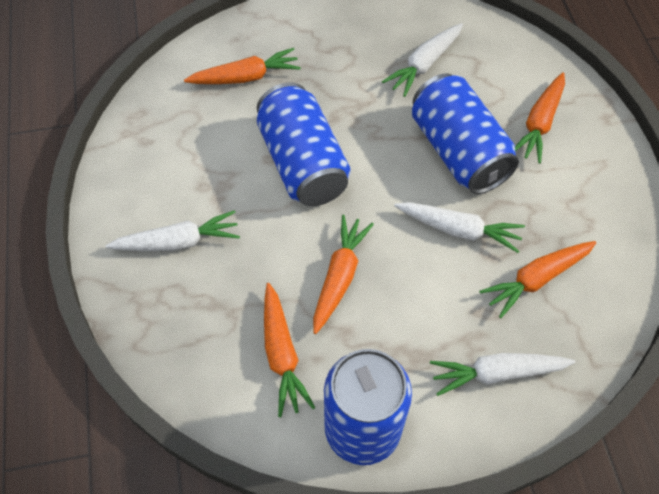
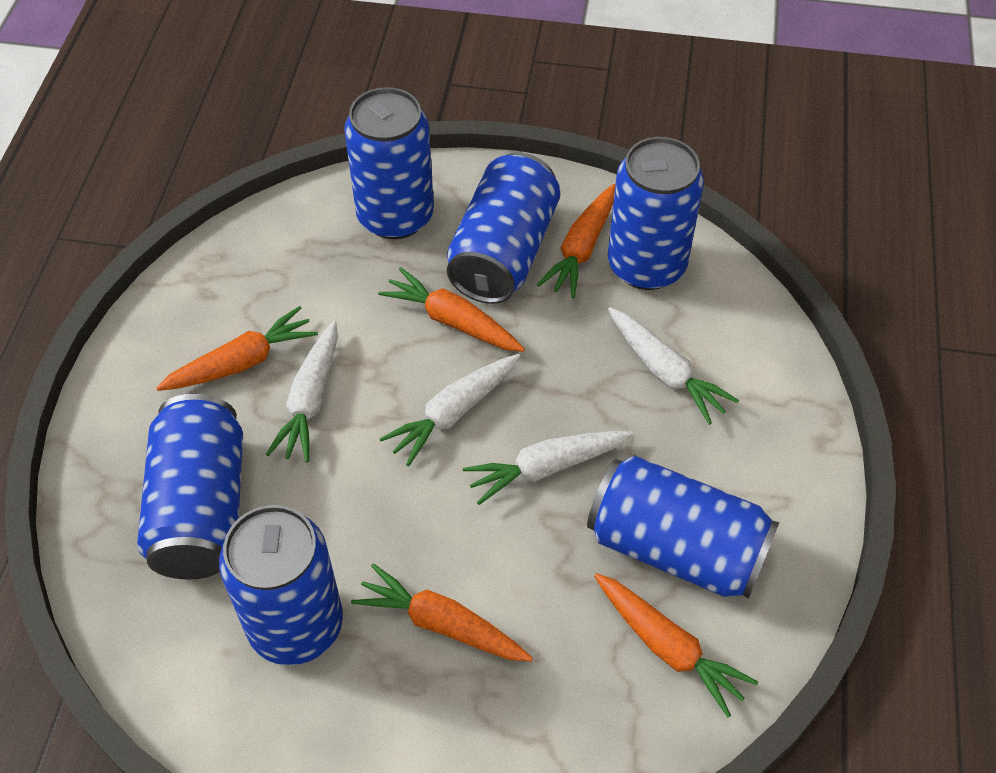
blue can: [257,82,351,206] [324,349,412,465] [412,74,519,194] = 3 -> [137,394,243,580] [219,505,343,665] [344,87,434,239] [447,152,561,304] [587,455,779,599] [608,137,704,290] = 6

